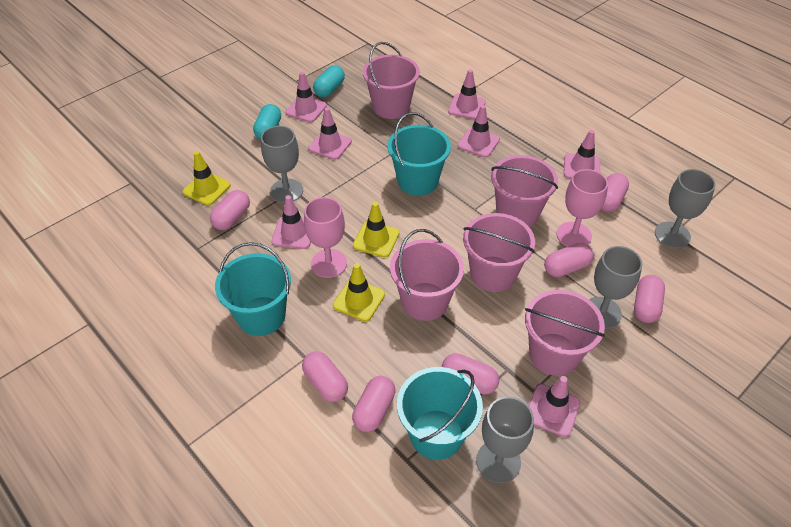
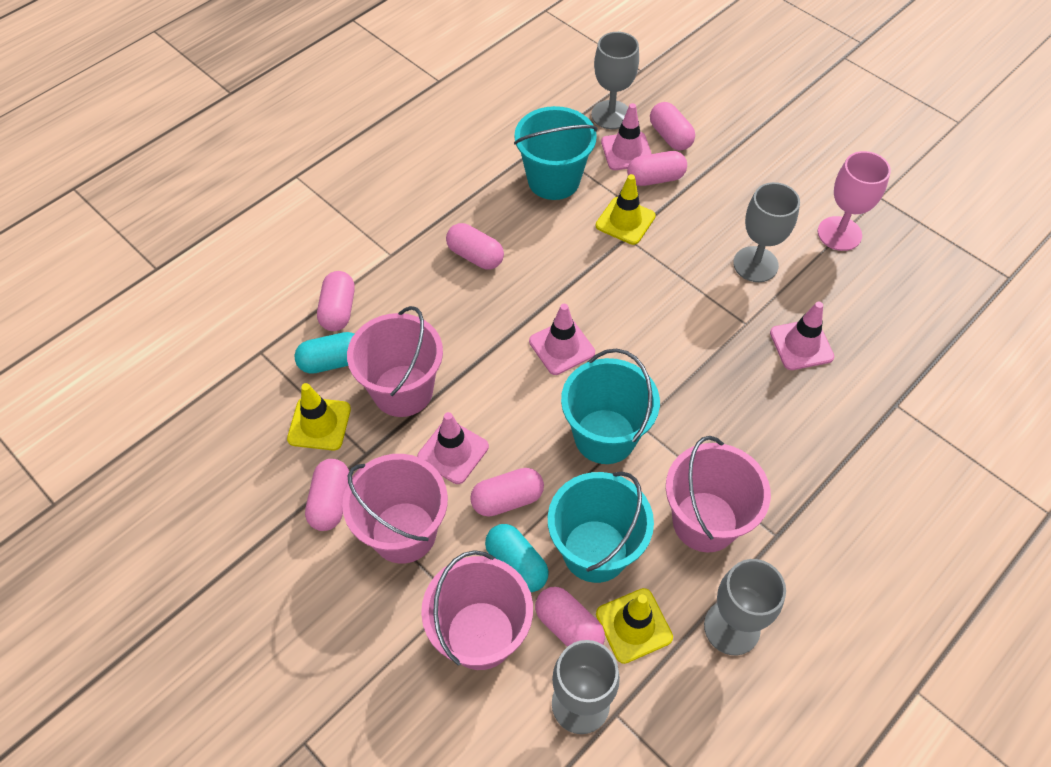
pink bucket: [363,42,420,119] [390,229,464,321] [463,213,535,292] [491,155,558,227] [525,290,605,376] = 5 -> [342,454,448,564] [347,306,443,417] [421,550,533,670] [666,436,771,552] = 4
pink goblet: [304,197,347,278] [557,169,608,247] = 2 -> [818,151,891,251] = 1
pink traffic cone: [272,195,311,249] [285,72,327,122] [308,107,352,160] [448,69,486,119] [458,105,500,157] [529,376,581,437] [564,130,600,179] = 7 -> [417,412,489,484] [529,304,595,375] [601,103,652,170] [770,302,835,370] = 4

